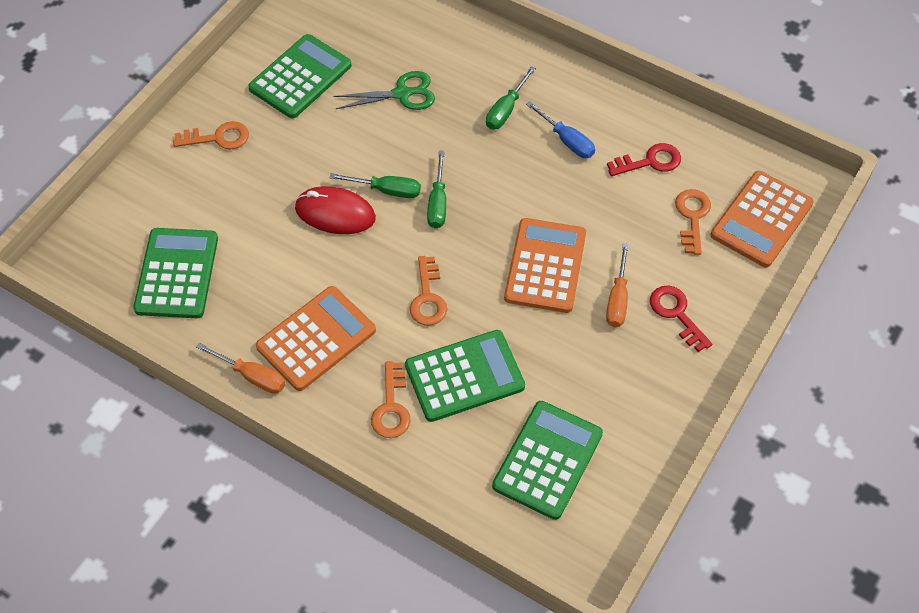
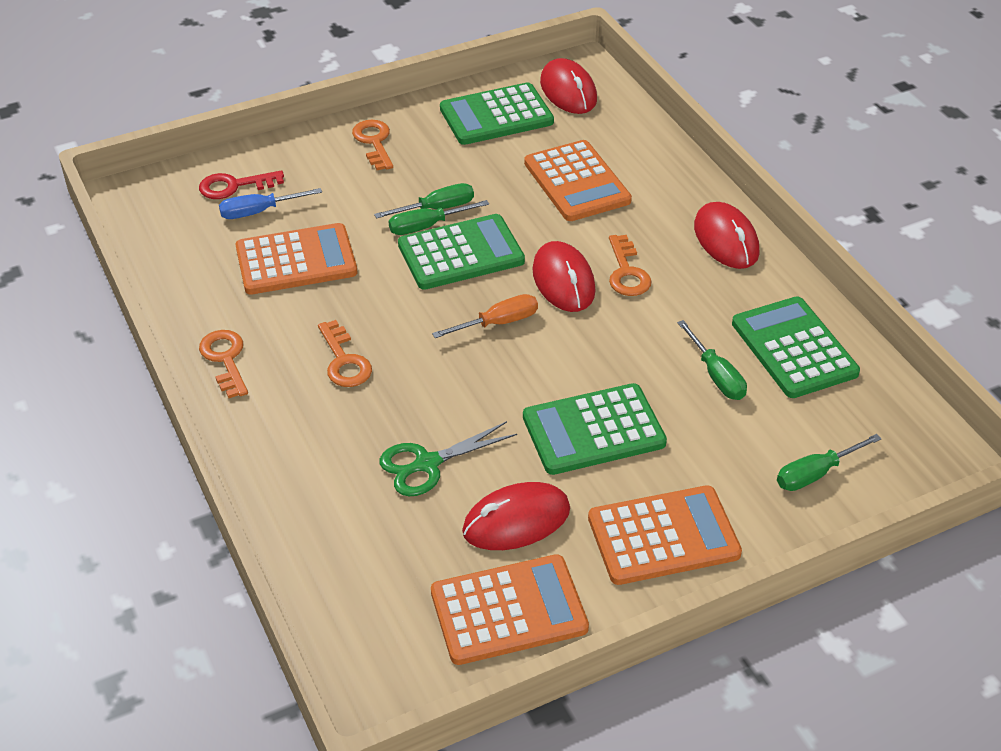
green screwdriver: [329,173,421,198] [427,151,446,229] [486,66,536,130] = 3 -> [374,183,474,219] [388,200,489,235] [677,320,747,400] [777,434,882,491] = 4
orange calculator: [256,286,376,391] [504,218,586,313] [711,171,814,267] = 3 -> [235,223,357,295] [431,554,589,665] [524,140,632,221] [588,485,742,585] = 4
orange screwdriver: [196,343,285,394] [606,243,629,327] = 2 -> [432,294,538,338] = 1
red key: [607,143,681,176] [650,286,712,352] = 2 -> [199,170,284,199] = 1
red mouse: [295,186,376,234] = 1 -> [462,482,570,550] [532,241,596,312] [540,58,597,114] [694,202,759,269] = 4

